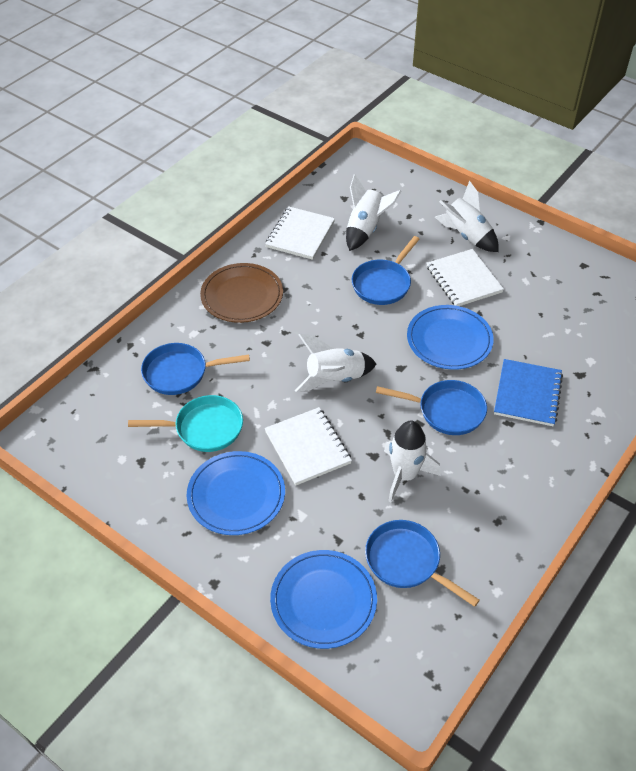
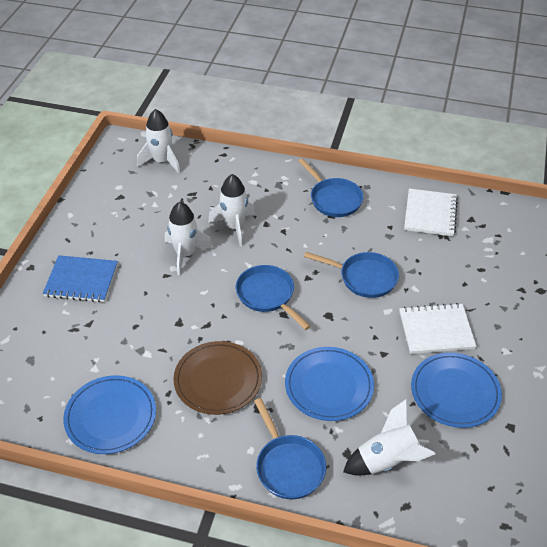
turquoise pan: [128,395,243,452] = 1 -> none = 0
white notebook: [265,206,335,260] [265,407,352,486] [427,249,504,306] = 3 -> [399,303,476,354] [404,188,458,236] = 2

